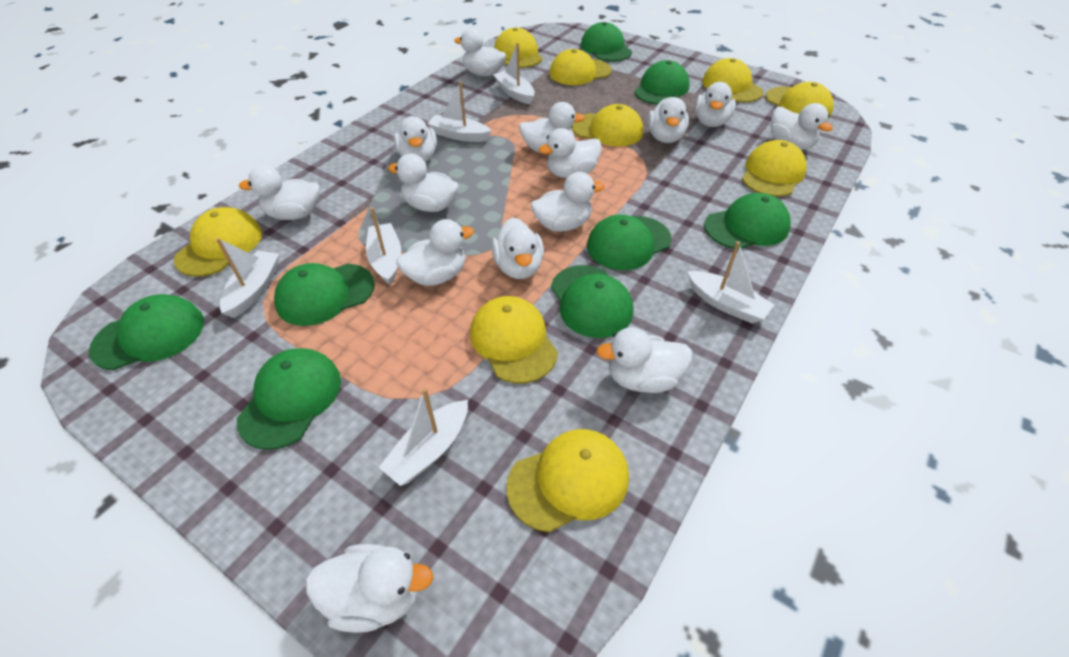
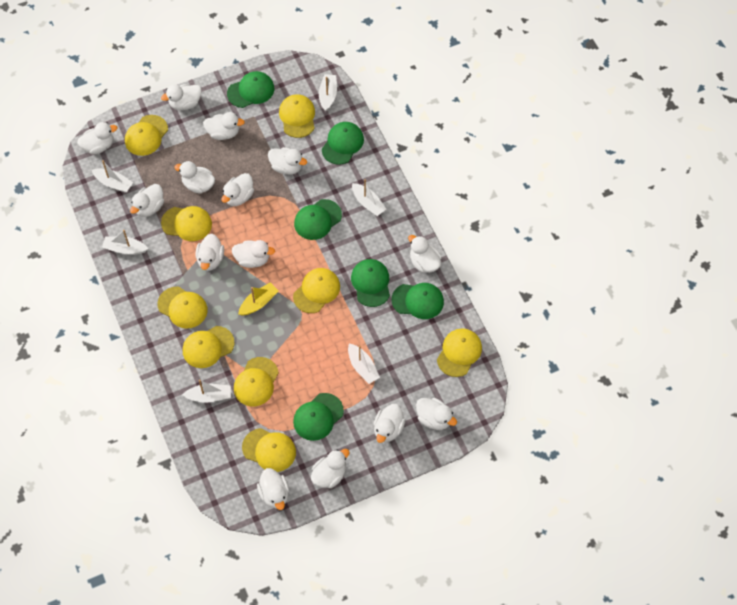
green cap: [89,294,204,370] [237,348,341,450] [274,263,375,326] [551,265,633,338] [581,22,632,62] [587,214,672,270] [634,60,690,104] [704,193,791,249] = 8 -> [227,71,274,108] [293,393,344,441] [294,199,342,240] [322,122,364,165] [351,259,390,307] [392,283,444,319] = 6
yellow boat: none = 0 -> [238,282,279,316] = 1

